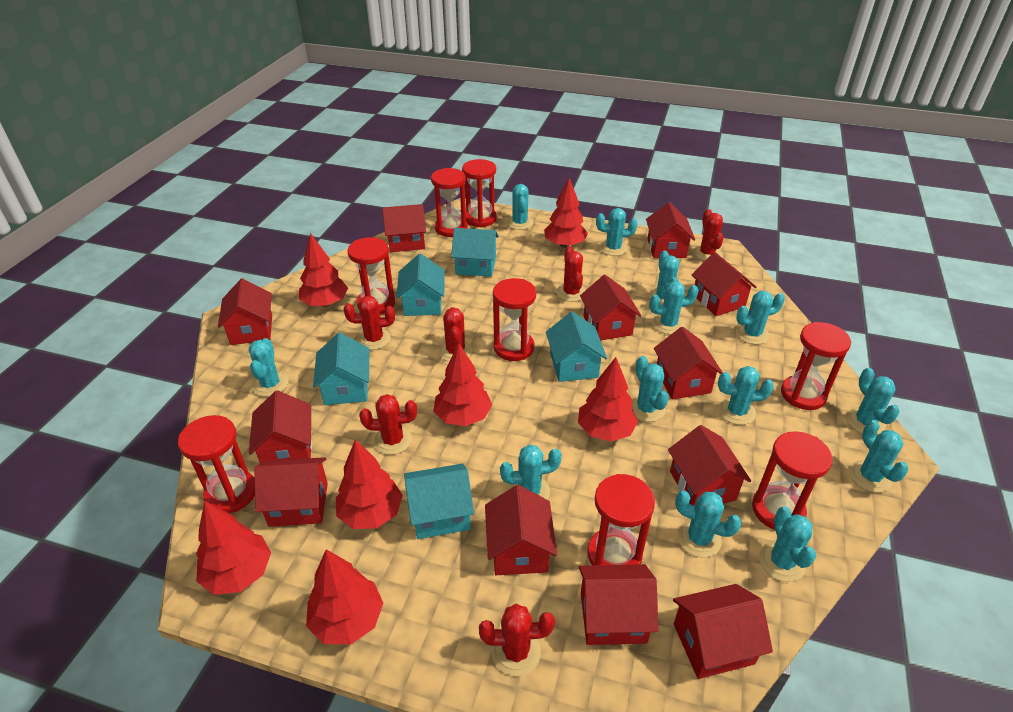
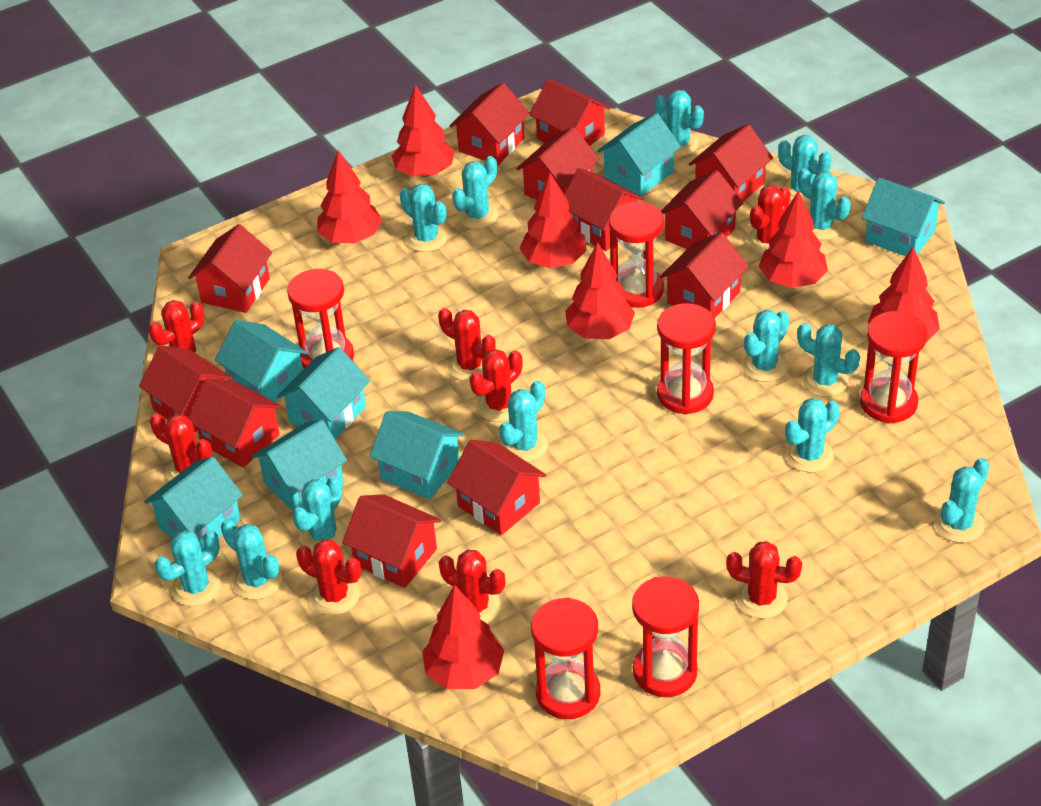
red cactus: [344,296,395,350] [359,394,417,455] [439,307,473,362] [479,604,555,676] [556,246,586,302] [693,209,724,261] = 6 -> [148,300,207,359] [150,413,212,481] [296,539,361,615] [438,308,496,381] [439,550,505,623] [470,349,523,422] [726,541,802,619] [747,185,791,254] = 8
red hourglass: [178,415,255,513] [348,237,395,314] [431,168,468,237] [462,159,497,227] [493,278,536,361] [587,474,655,565] [752,431,833,530] [781,322,851,410] = 8 -> [287,269,354,368] [531,597,600,719] [609,202,664,308] [632,576,699,697] [657,303,716,414] [860,311,927,423] = 6
turquoise house: [313,333,369,405] [396,254,445,316] [404,464,474,539] [451,228,499,277] [546,311,607,382] = 5 -> [144,456,243,550] [215,320,307,402] [252,419,347,511] [277,347,370,439] [370,411,464,499] [597,113,681,196] [862,178,945,256] = 7

